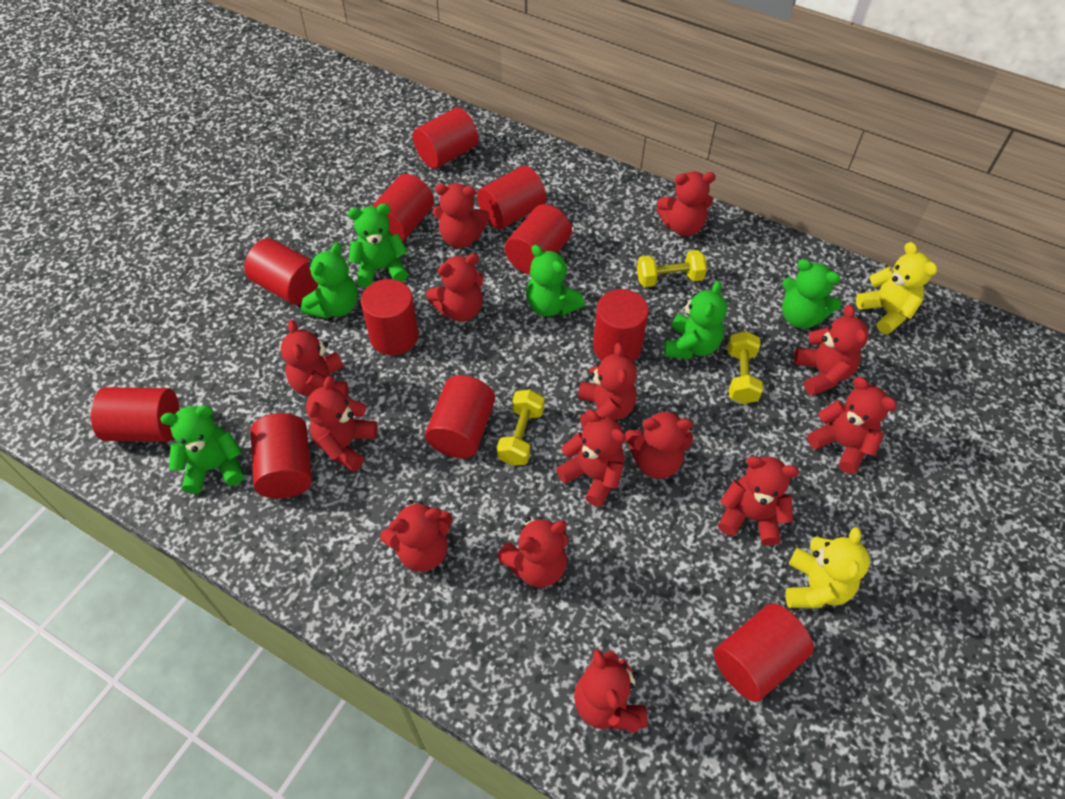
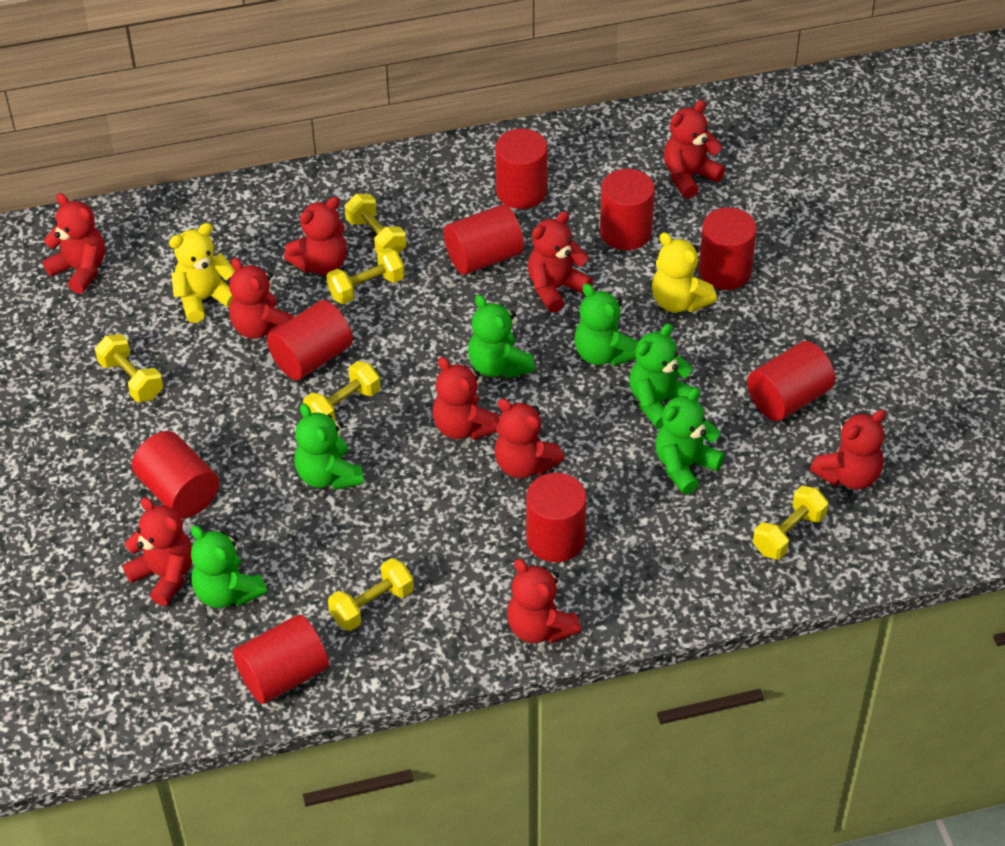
red cylinder: [91,387,180,442] [244,238,318,305] [250,413,312,499] [361,279,419,355] [372,174,434,242] [413,107,478,169] [425,375,495,458] [477,166,546,229] [504,204,572,275] [593,289,649,362] [714,603,814,702] = 11 -> [132,431,219,518] [233,614,329,704] [267,300,353,380] [444,204,524,275] [495,128,548,209] [526,473,587,562] [600,169,655,250] [699,207,757,290] [747,341,835,421] = 9
red teddy bear: [281,320,348,397] [306,376,378,472] [380,500,453,572] [426,253,484,321] [433,183,490,248] [497,517,568,587] [556,410,626,507] [574,649,647,733] [578,343,637,429] [625,409,693,479] [657,171,716,236] [718,456,799,545] [794,305,868,396] [807,377,897,474] = 14 -> [43,193,105,294] [123,497,192,606] [229,258,294,339] [284,197,347,275] [432,357,500,440] [494,398,564,478] [507,559,581,643] [528,211,593,313] [664,100,725,199] [810,409,886,489] = 10
yellow dumbbell: [497,389,544,466] [637,250,707,287] [728,331,763,404] = 3 -> [95,334,163,402] [303,361,381,421] [326,248,405,304] [328,558,414,631] [345,194,406,254] [753,486,828,560] = 6

